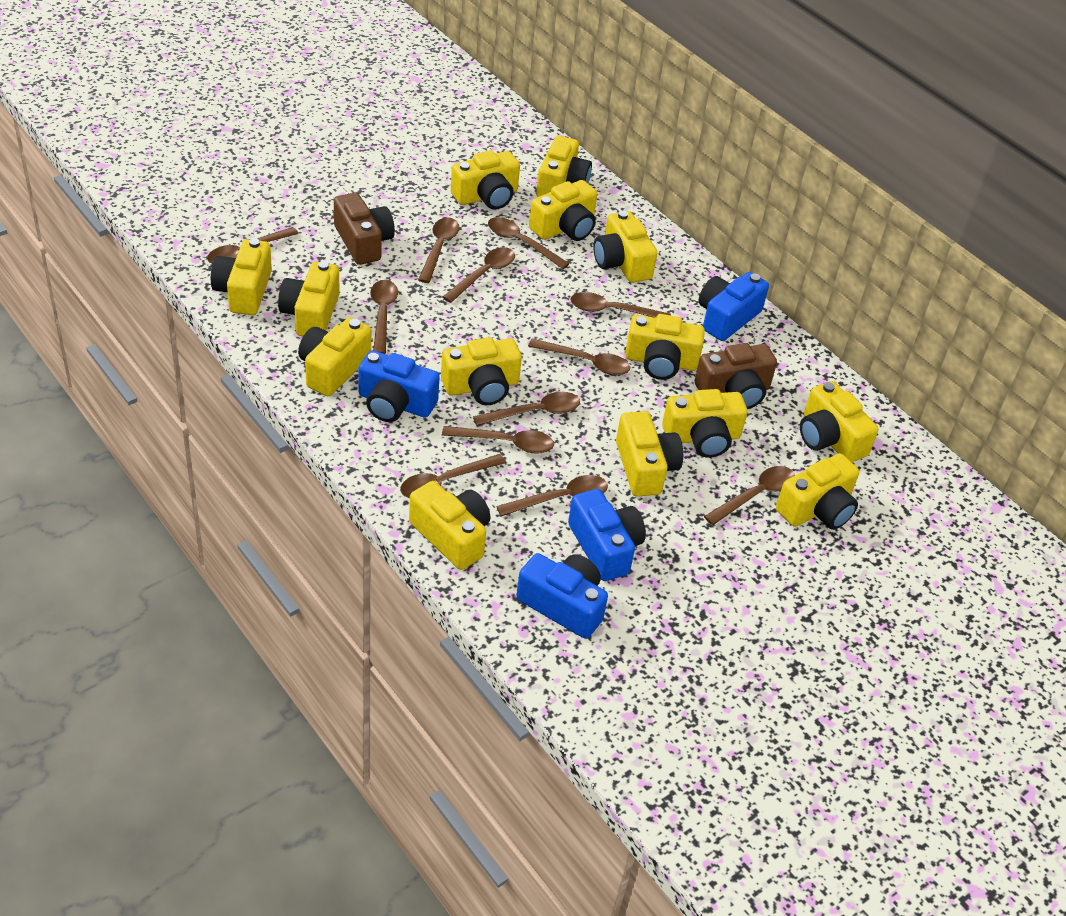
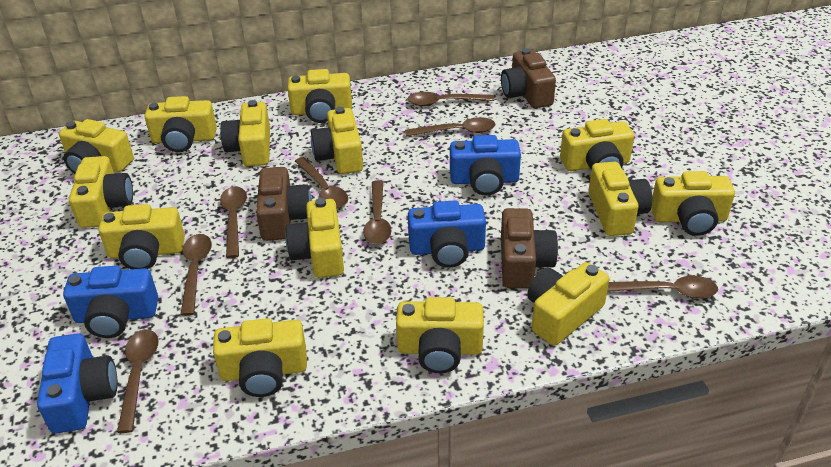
brown camera: [334,193,395,265] [695,343,777,409] = 2 -> [256,167,312,241] [501,48,556,108] [501,208,558,288] = 3
brown spoon: [207,227,299,264] [370,280,398,354] [400,454,506,498] [418,218,459,283] [442,426,554,454] [443,247,515,303] [473,392,580,426] [488,217,569,269] [496,475,608,516] [528,339,630,375] [570,292,671,318] [704,466,795,525] = 12 -> [117,329,158,433] [180,234,212,316] [220,186,247,258] [295,157,348,208] [363,180,392,244] [405,117,496,136] [408,92,494,106] [607,276,718,298] = 8

